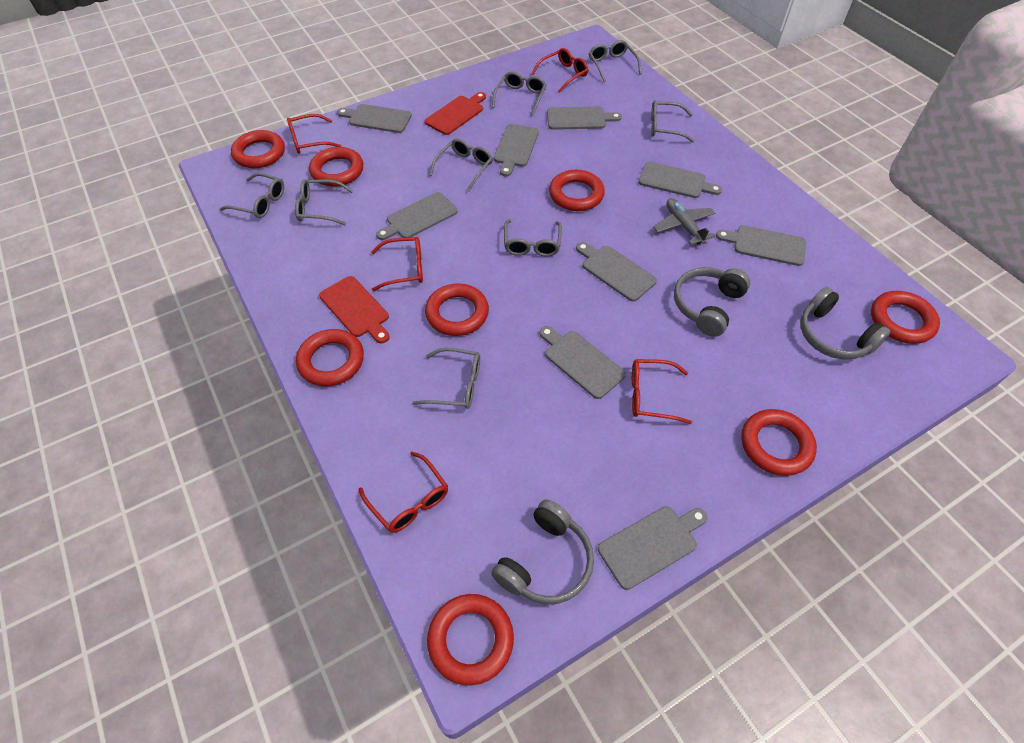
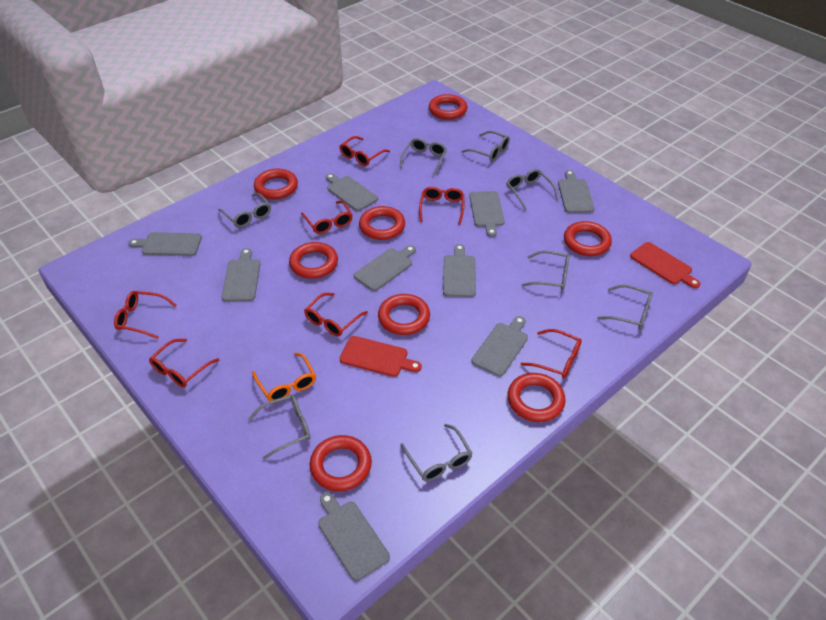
grey headphones: [491,500,594,604] [674,267,750,337] [800,287,891,359] = 3 -> none = 0
grey plane: [653,198,715,245] = 1 -> none = 0
orange glasses: none = 0 -> [252,353,316,401] = 1
red glasses: [287,114,341,154] [359,452,448,533] [371,237,423,291] [531,48,588,93] [632,359,692,424] = 5 -> [114,291,177,339] [149,339,219,387] [301,201,352,234] [304,293,368,336] [339,136,390,166] [419,187,464,225] [521,329,582,378] = 7

